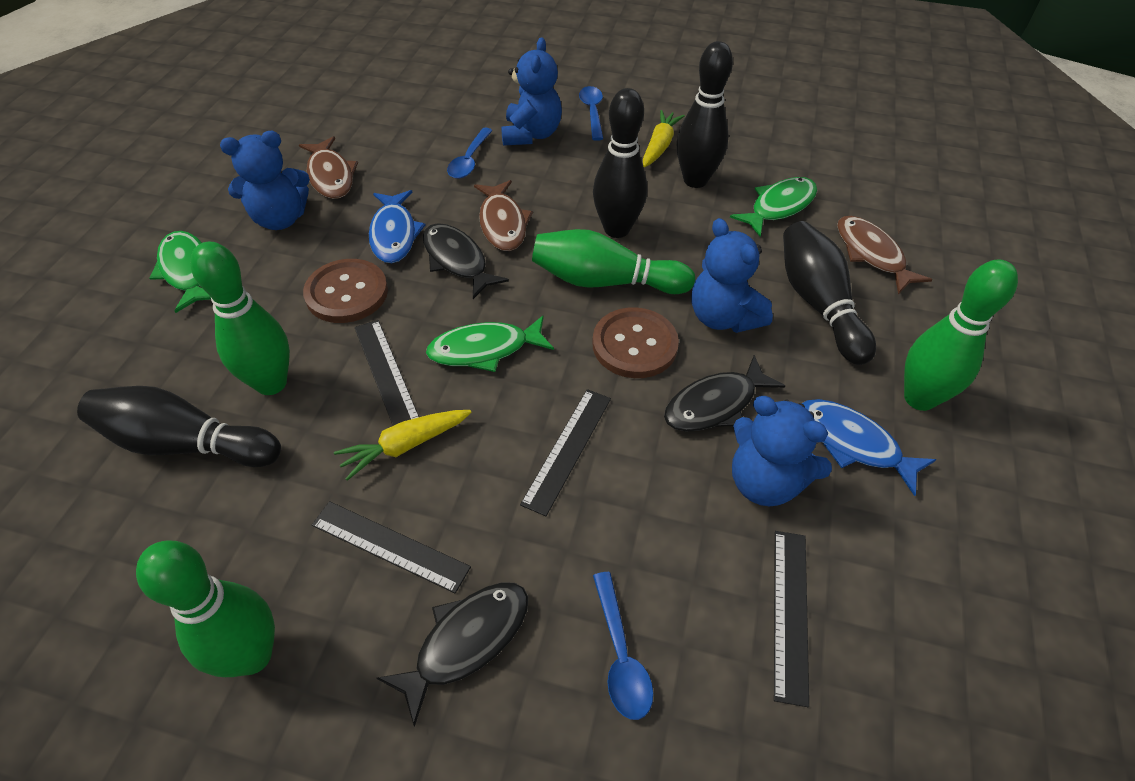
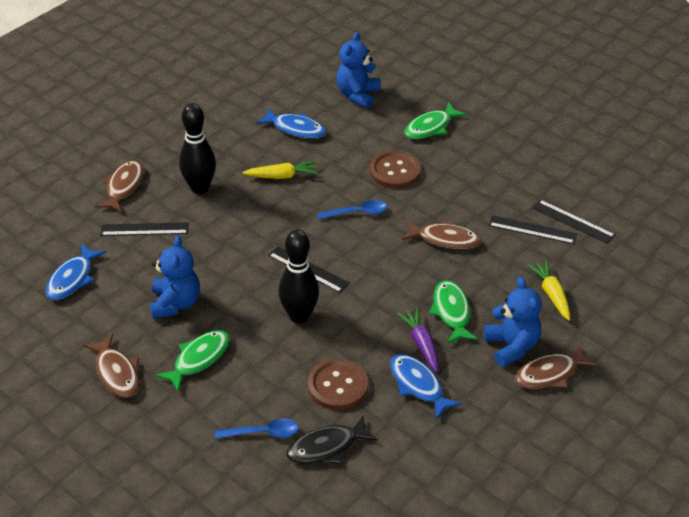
black bowling pin: [77,386,281,467] [593,88,647,238] [676,41,733,188] [783,221,876,365] = 4 -> [179,103,216,194] [278,230,319,324] = 2
black fish: [377,582,528,727] [423,223,509,299] [664,355,785,432] = 3 -> [286,415,378,464] = 1
blue fish: [369,190,426,263] [801,399,936,496] = 2 -> [45,243,107,300] [256,108,326,139] [390,354,462,420] = 3
blue spoon: [447,128,493,179] [579,86,603,141] [593,572,653,720] = 3 -> [215,418,299,439] [317,200,387,219] = 2
blue teddy bear: [220,131,310,230] [501,37,562,146] [691,218,773,333] [732,396,832,507] = 4 -> [150,236,200,319] [336,32,381,108] [484,277,542,367] = 3
brown fish: [299,136,358,199] [474,180,533,251] [837,216,932,294] = 3 -> [84,334,139,398] [95,160,144,213] [402,220,482,249] [515,344,598,389] = 4
green bowling pin: [136,540,275,677] [190,242,290,395] [532,229,695,294] [904,260,1018,411] = 4 -> none = 0
purple carrot: none = 0 -> [397,308,438,372] = 1

